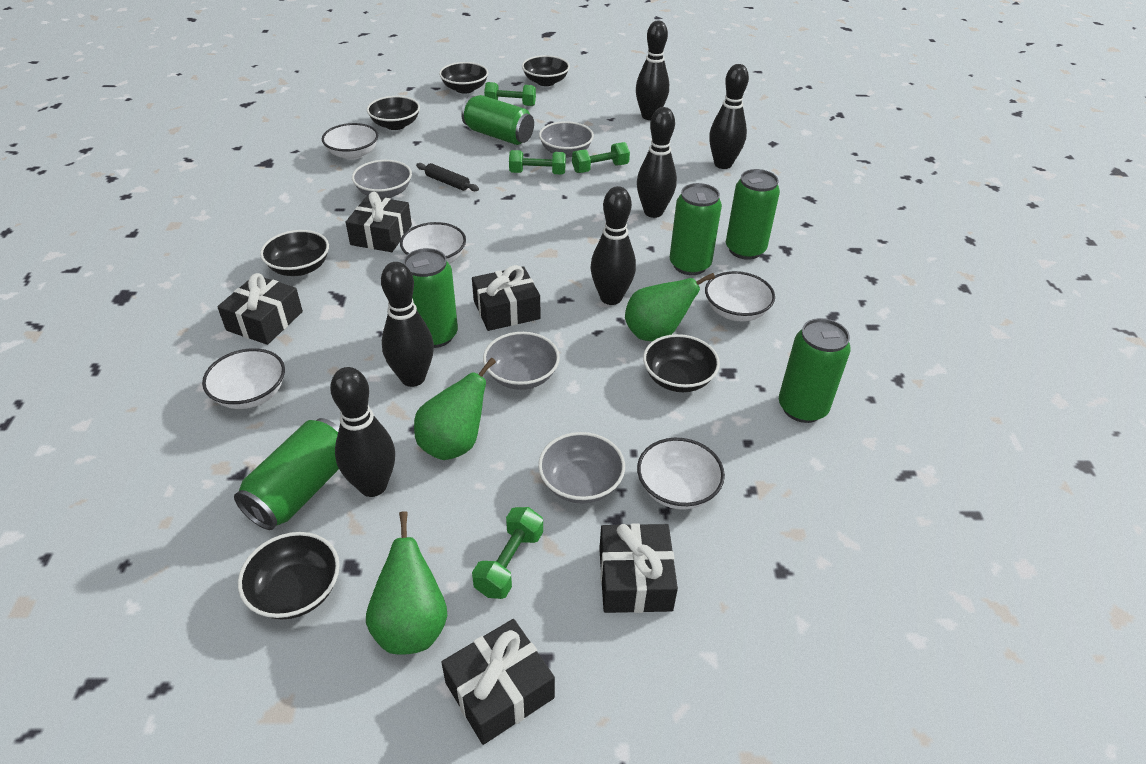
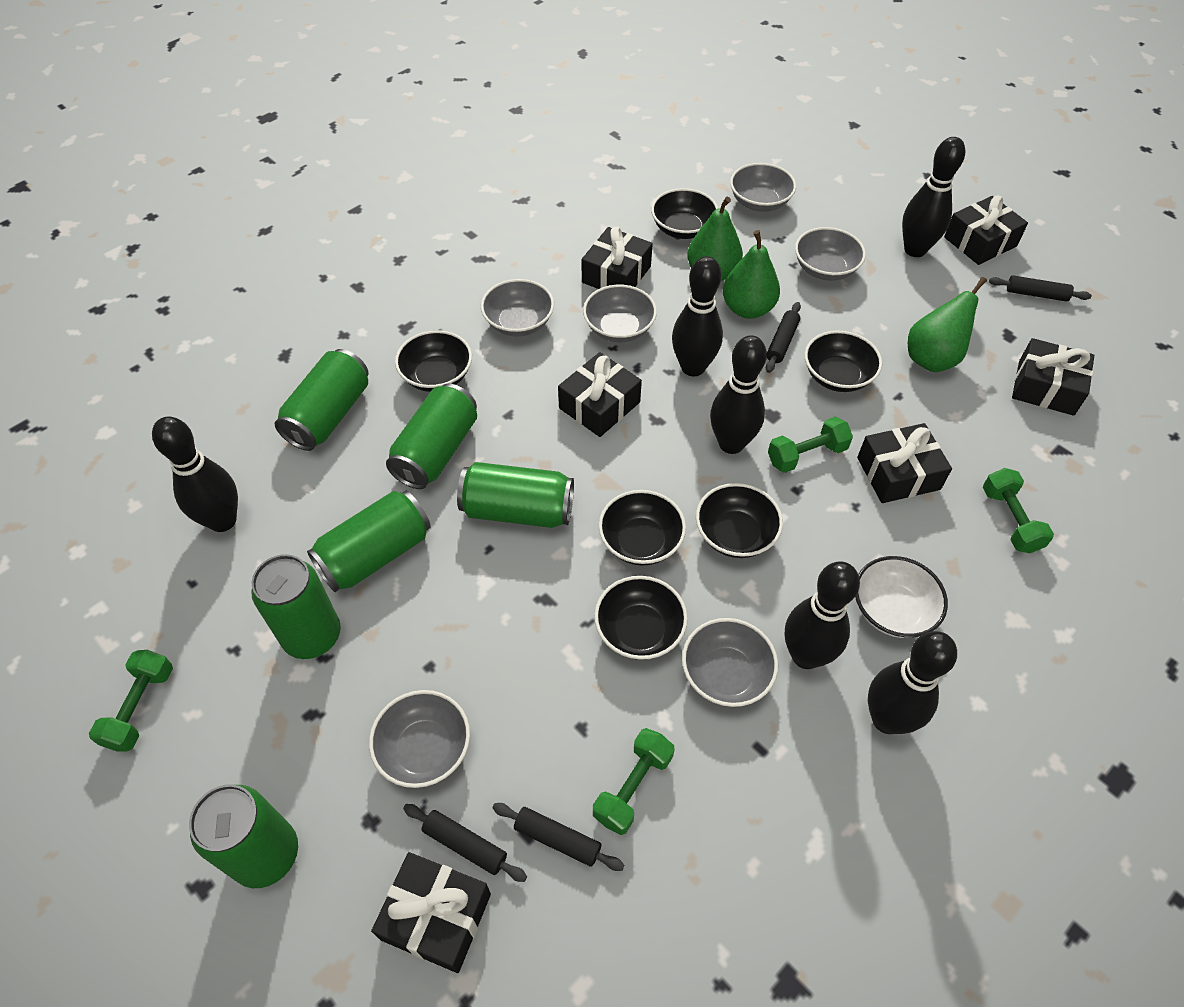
black gift: [217,273,303,345] [346,192,412,252] [441,619,555,745] [472,265,540,331] [599,523,678,613] = 5 -> [371,852,491,973] [558,352,642,437] [581,226,653,289] [857,423,952,503] [944,196,1028,265] [1012,338,1094,416] = 6
black rolling pin: [416,163,479,191] = 1 -> [403,804,527,882] [492,803,624,871] [766,302,801,373] [989,275,1092,302] = 4
grey bowl: [352,160,412,198] [483,332,560,390] [538,432,625,504] [539,121,594,158] = 4 -> [369,690,470,788] [481,279,554,336] [583,285,657,342] [682,618,778,707] [730,163,796,212] [795,227,866,281] = 6
white bowl: [202,348,285,409] [322,123,378,160] [400,222,466,264] [637,438,725,510] [705,271,775,322] = 5 -> [855,556,948,638] = 1

